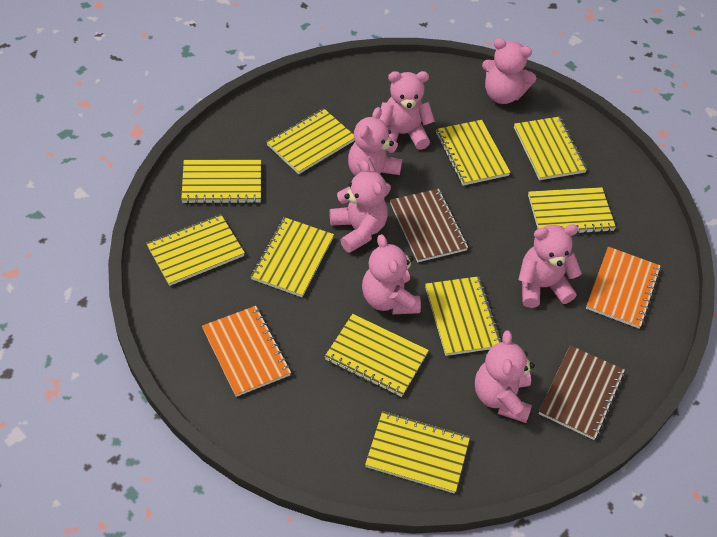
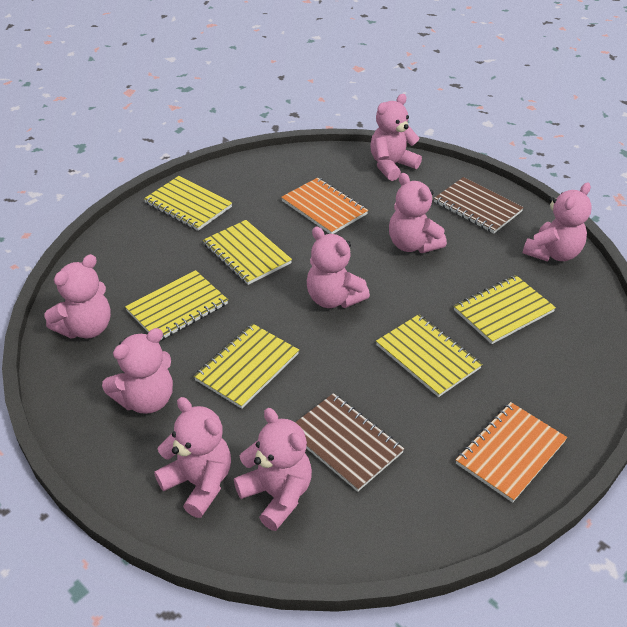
pink teddy bear: [330,160,388,253] [348,107,402,197] [362,234,421,315] [379,71,435,150] [475,330,535,423] [482,38,536,104] [518,224,582,308] = 7 -> [45,254,111,339] [102,328,173,414] [154,397,231,518] [234,408,312,531] [307,227,370,308] [370,94,422,181] [389,173,447,253] [523,183,592,262] = 8
yellow notebook: [146,214,245,286] [181,160,261,204] [251,217,334,297] [266,108,355,174] [325,314,429,397] [365,411,470,494] [425,276,502,356] [436,120,511,186] [514,116,587,180] [528,187,616,234] = 10 -> [125,270,228,341] [144,176,232,231] [194,324,299,409] [203,220,292,285] [376,314,482,397] [454,275,556,344] = 6

